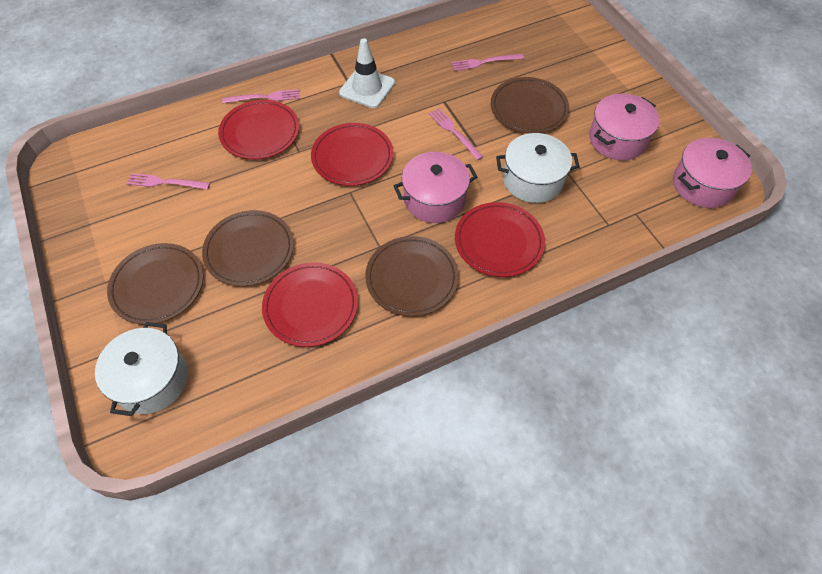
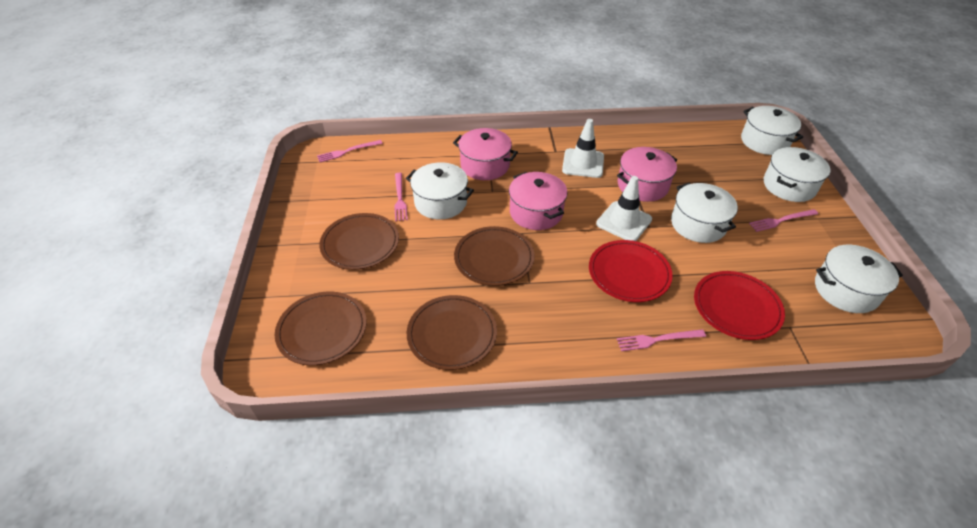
red plate: [218,100,299,159] [262,262,358,347] [311,123,393,186] [455,202,545,277] = 4 -> [589,240,673,302] [694,271,785,340] = 2
white pot: [95,322,188,416] [496,133,580,203] = 2 -> [406,162,474,219] [671,182,738,243] [741,106,803,155] [764,147,831,202] [815,245,903,313] = 5
white traffic cone: [339,38,395,108] = 1 -> [562,119,604,178] [596,176,652,241] = 2

